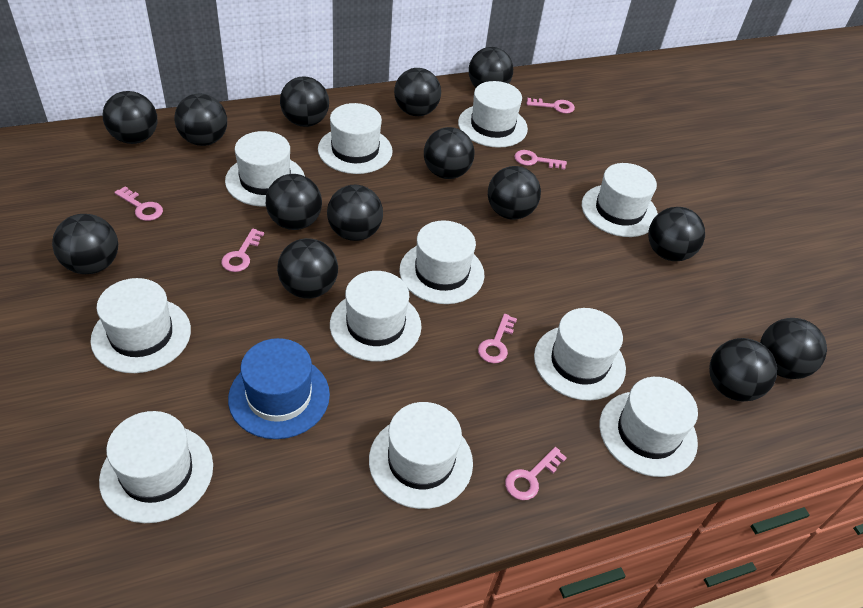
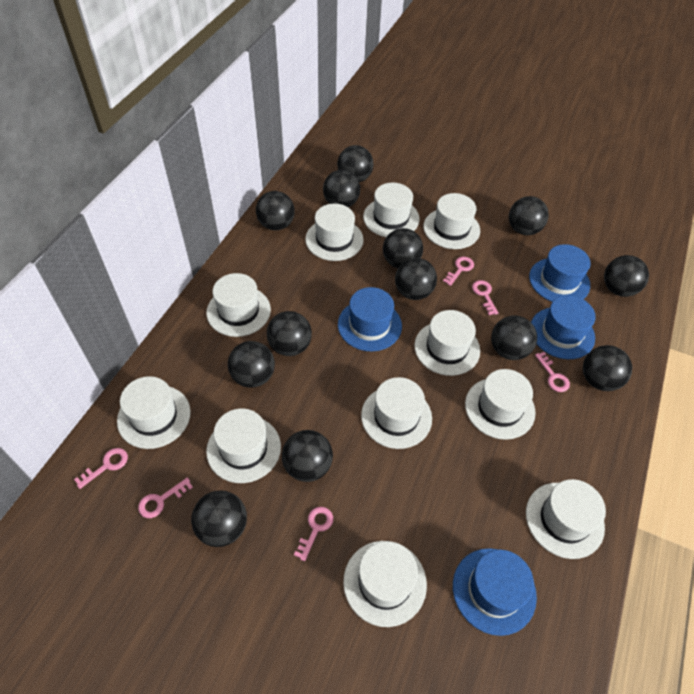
black ball: [52,214,118,274] [102,91,157,144] [174,94,227,146] [266,174,322,230] [277,238,338,299] [280,77,329,127] [327,185,383,241] [394,68,441,116] [424,127,475,179] [469,47,513,87] [488,166,541,220] [648,207,705,261] [709,338,777,401] [760,318,827,379] = 14 -> [191,490,247,547] [228,341,275,388] [256,191,295,230] [267,311,312,356] [282,430,333,482] [323,170,360,207] [337,145,373,182] [383,228,423,268] [395,258,437,300] [491,316,537,360] [509,196,549,235] [583,345,632,391] [604,255,649,297] = 13
blue hat: [228,338,330,439] = 1 -> [338,287,402,351] [453,548,537,636] [529,244,591,302] [531,295,596,359] = 4

